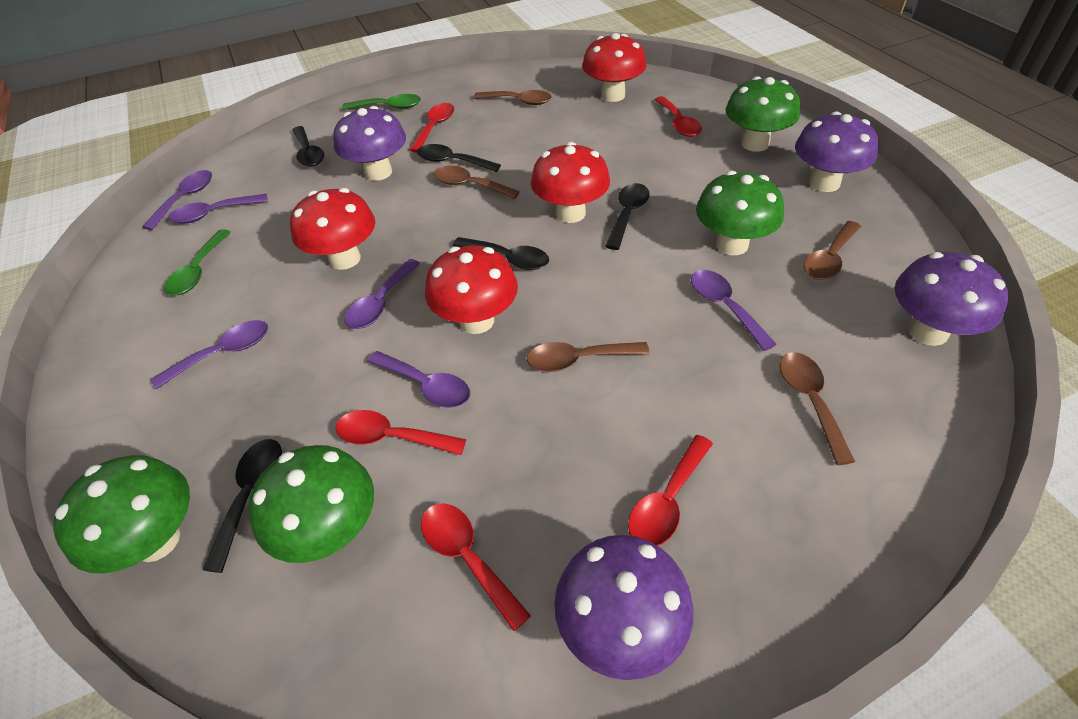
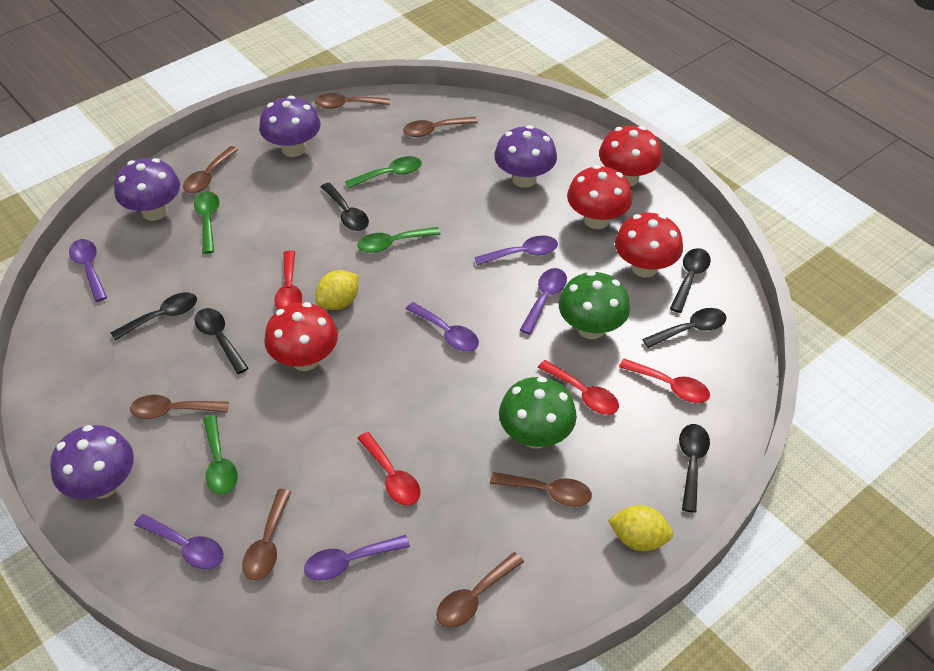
black spoon: [203,439,282,573] [292,126,324,167] [417,144,501,172] [452,237,549,270] [605,183,650,250] = 5 -> [111,292,197,341] [194,308,249,374] [321,183,369,231] [642,308,726,348] [670,248,711,313] [679,424,710,513] = 6
brown spoon: [434,166,520,199] [473,90,551,105] [527,342,650,372] [780,352,855,465] [804,221,861,280] = 5 -> [130,395,229,419] [183,146,239,193] [242,489,291,580] [315,93,390,109] [403,117,478,137] [437,552,524,628] [490,472,592,507] = 7
green mushroom: [53,455,190,573] [248,445,374,563] [696,171,784,255] [726,76,800,152] = 4 -> [499,377,577,449] [559,271,630,339] = 2
green spoon: [164,229,231,295] [342,94,421,110] = 2 -> [194,191,219,254] [203,415,238,495] [345,156,422,189] [357,227,441,253] = 4
red spoon: [335,410,466,455] [409,103,454,153] [421,503,531,631] [628,435,713,546] [654,96,702,137] = 5 -> [275,250,302,309] [357,432,421,505] [538,360,619,415] [619,359,710,403] = 4
yellow lemon: none = 0 -> [316,270,358,310] [608,505,673,551] = 2

